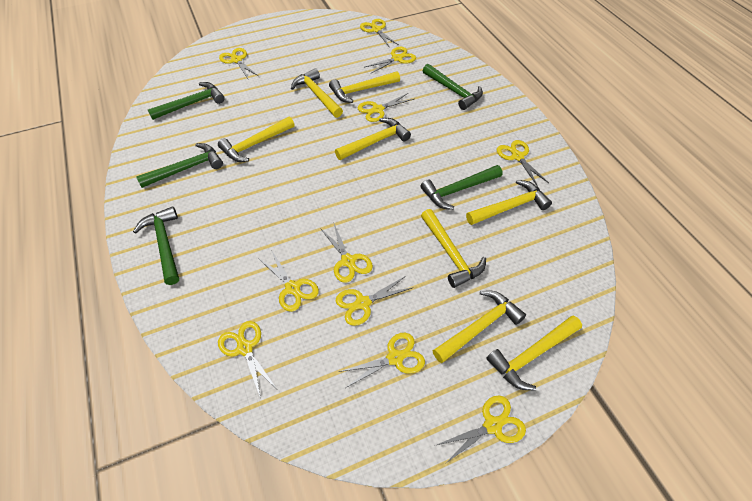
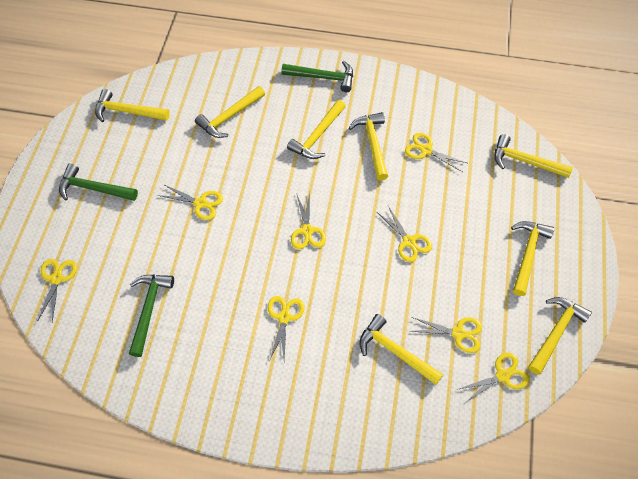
green hammer: [133,207,179,285] [136,143,223,188] [148,82,225,120] [421,165,503,210] [423,64,483,110] = 5 -> [59,163,138,201] [129,274,174,357] [281,61,353,92] = 3
yellow scissors: [218,321,277,399] [219,48,258,79] [258,250,319,312] [320,222,373,283] [336,276,414,326] [338,333,425,388] [358,93,414,122] [360,19,399,48] [365,47,416,73] [437,396,526,464] [497,140,549,187] = 11 -> [37,259,77,322] [158,184,223,220] [268,296,305,362] [291,192,326,249] [377,206,432,262] [405,133,467,172] [411,317,482,353] [456,353,530,403] = 8

